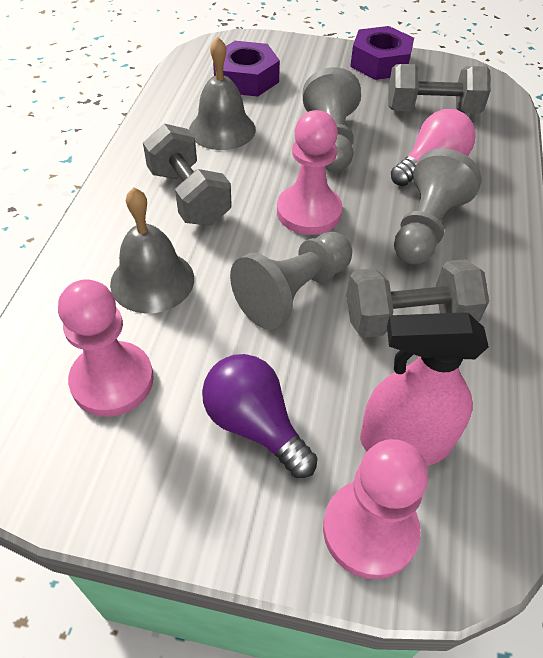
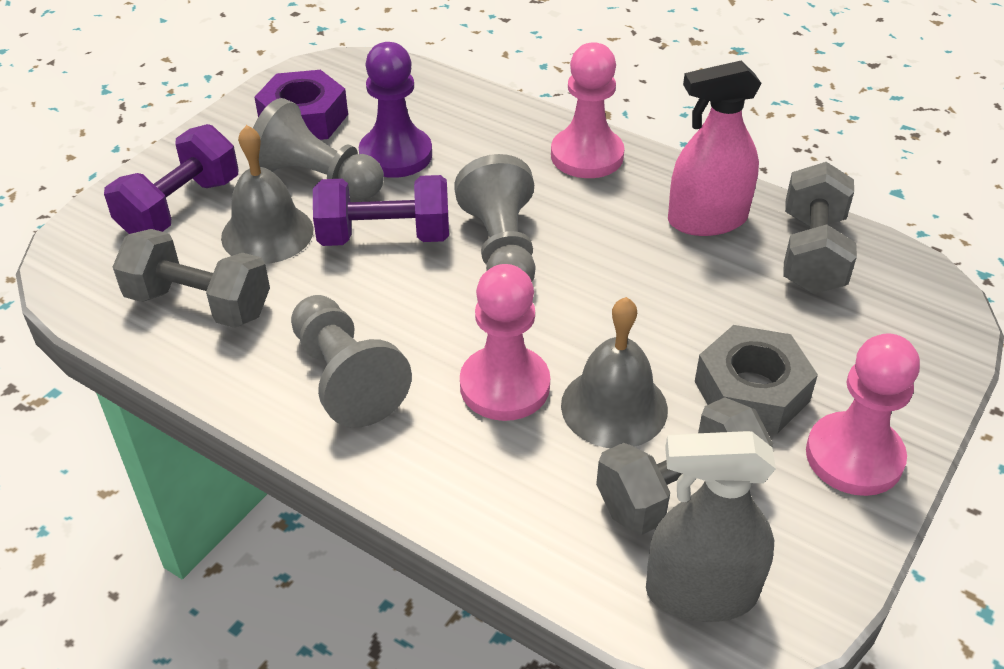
grey nut: none = 0 -> [695,325,818,434] = 1
grey spray bottle: none = 0 -> [646,431,776,622] = 1
pink light bulb: [391,109,476,186] = 1 -> none = 0
purple dumbbell: none = 0 -> [104,124,238,234] [313,175,449,246] = 2
purple light bulb: [202,354,318,478] = 1 -> none = 0
purple nut: [213,41,280,97] [350,26,414,80] = 2 -> [255,70,348,140] = 1
purple pawn: none = 0 -> [359,42,432,178] = 1

